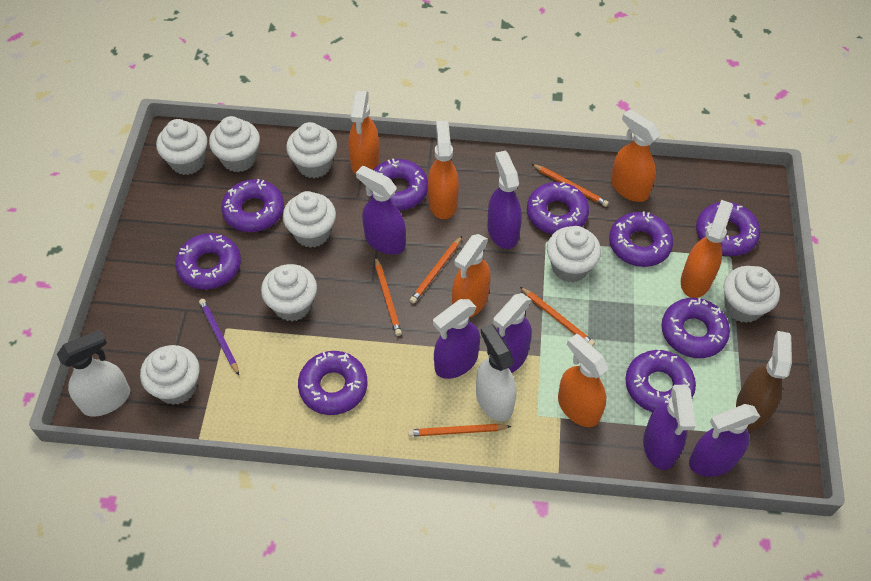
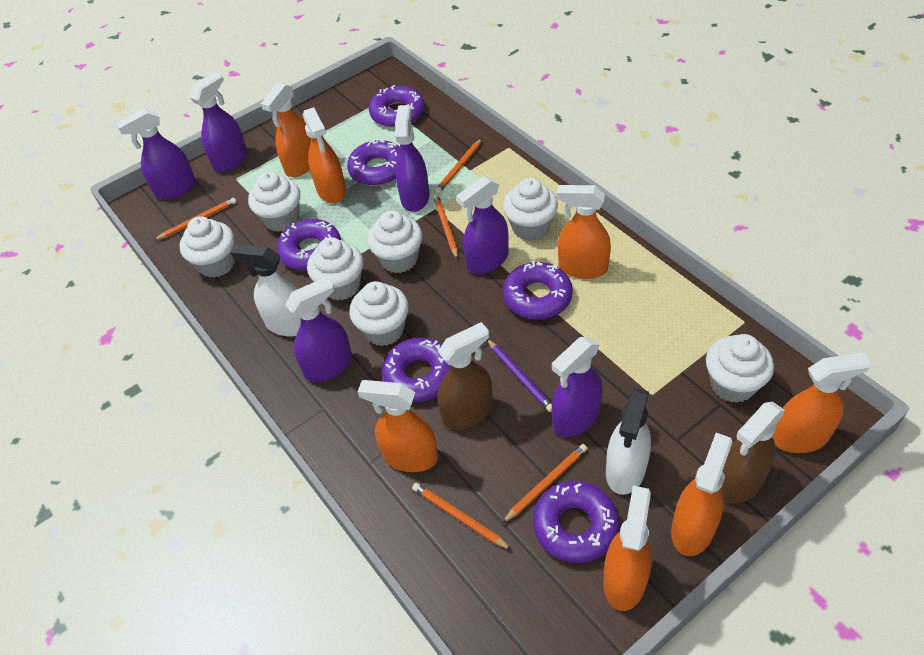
brown spray bottle: [736,331,792,431] = 1 -> [438,322,493,430] [721,401,785,504] = 2
orange spray bottle: [348,91,380,175] [428,121,459,219] [452,234,491,318] [558,334,609,427] [611,109,660,202] [681,200,733,298] = 6 -> [261,83,311,177] [303,107,346,203] [358,380,438,472] [557,185,611,279] [603,485,652,611] [671,433,732,556] [772,352,871,453] = 7
purple donut: [175,233,241,290] [221,179,284,232] [298,351,367,415] [370,158,428,211] [527,182,589,234] [609,212,673,267] [625,350,696,412] [661,298,730,358] [696,202,760,256] = 9 -> [277,219,341,271] [347,138,400,186] [369,85,425,128] [381,338,450,402] [503,261,573,320] [533,481,619,563] = 6
white cupcake: [140,345,199,405] [156,119,207,175] [209,116,260,172] [261,264,317,321] [283,191,336,248] [286,122,337,178] [547,226,601,282] [724,266,780,323] = 8 -> [179,216,235,278] [248,171,300,232] [307,237,364,301] [349,281,409,346] [367,210,422,273] [503,178,558,241] [706,334,774,403] = 7

